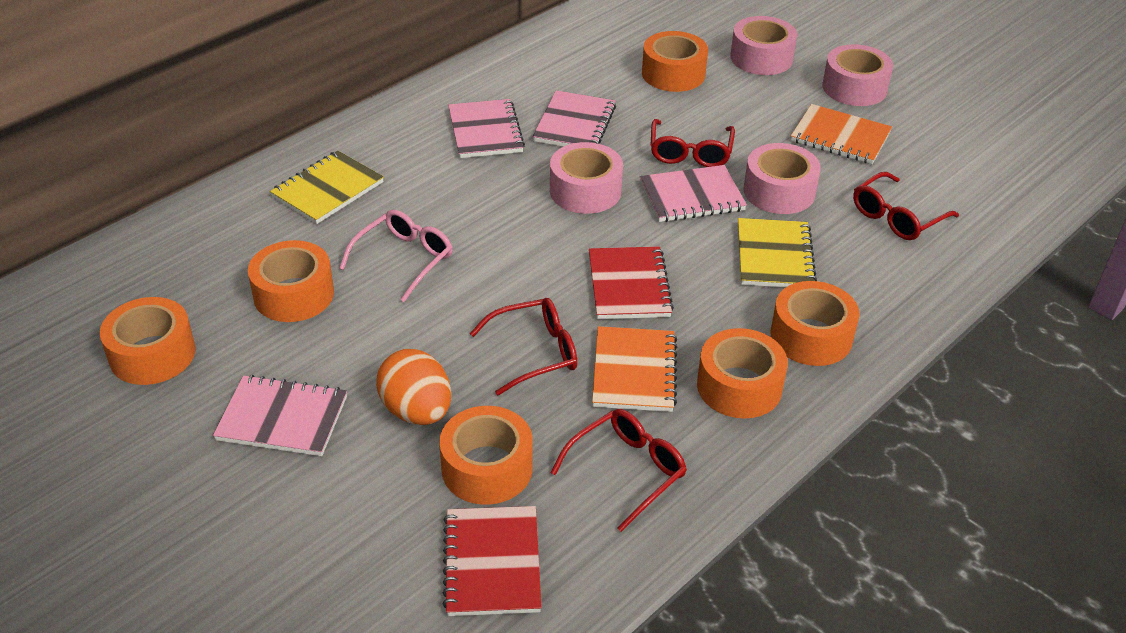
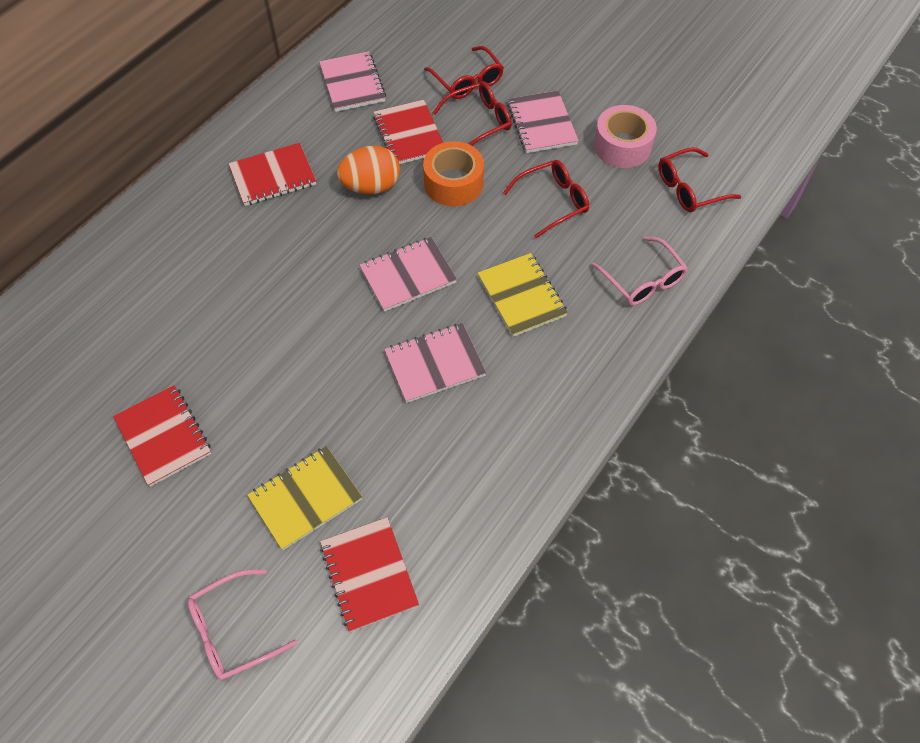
orange notebook: [592,326,677,412] [791,104,892,164] = 2 -> none = 0
orange tape: [100,297,196,385] [248,240,334,322] [439,406,533,505] [642,31,708,92] [697,328,788,418] [770,281,859,366] = 6 -> [423,141,484,206] = 1
pink glasses: [339,210,453,302] = 1 -> [188,570,298,680] [591,236,688,305] = 2
pink tape: [550,142,623,214] [730,16,797,75] [743,143,821,214] [822,44,893,106] = 4 -> [594,105,657,168] = 1
red notebook: [443,506,542,616] [589,246,674,319] = 2 -> [113,385,211,487] [229,143,316,206] [320,517,419,632] [373,100,443,164] = 4

